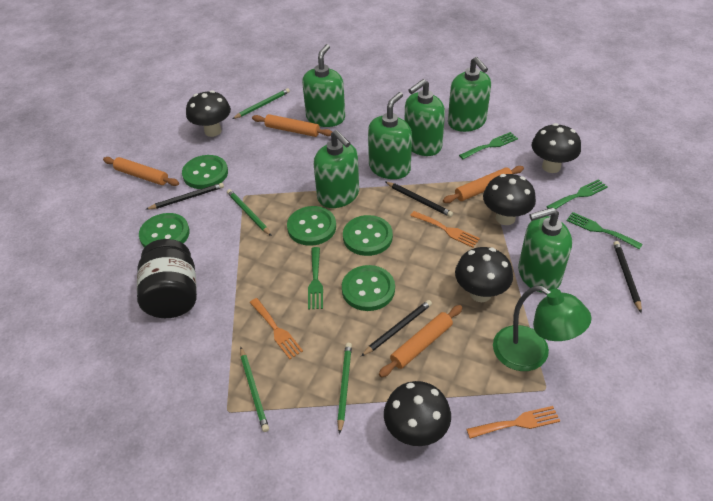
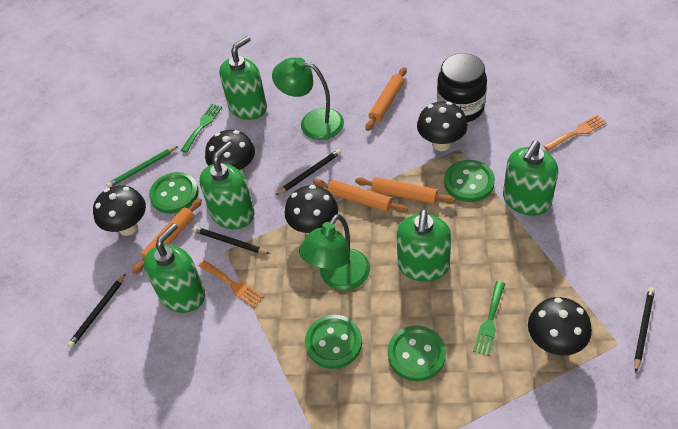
green button: [139,213,190,248] [182,155,228,189] [287,206,336,246] [342,265,395,311] [343,215,393,256] = 5 -> [149,172,199,214] [305,315,362,369] [388,326,446,381] [444,160,495,202] = 4
green fork: [308,247,323,310] [459,132,518,159] [546,179,608,209] [566,212,643,249] = 4 -> [180,104,222,153] [473,281,505,356] = 2
green lamp: [493,285,592,371] = 1 -> [272,57,344,140] [299,214,370,291] = 2
green pencil: [227,189,272,236] [232,88,290,119] [240,347,269,432] [337,343,352,435] = 4 -> [106,146,178,188] = 1
green soap dispenser: [302,44,345,127] [314,130,359,208] [368,92,412,179] [404,79,445,156] [448,57,491,132] [518,207,572,293] = 6 -> [144,223,205,313] [199,141,254,229] [219,36,267,120] [396,209,451,282] [503,141,558,216] = 5
orange fork: [250,298,303,359] [410,211,480,248] [467,406,560,439] = 3 -> [198,260,264,307] [544,115,607,151] = 2

